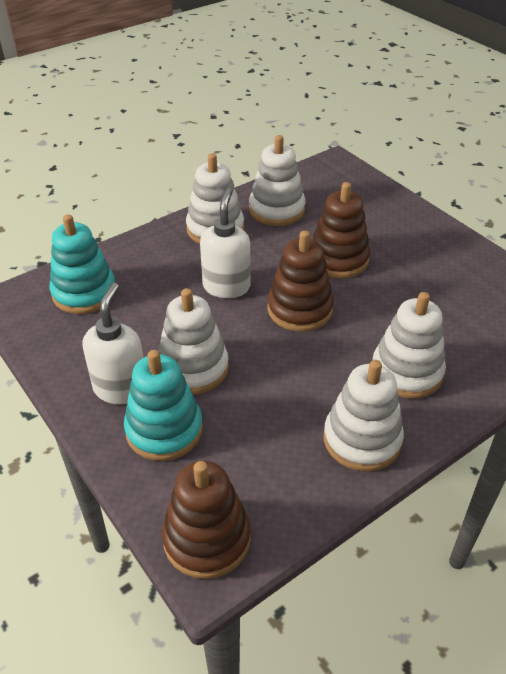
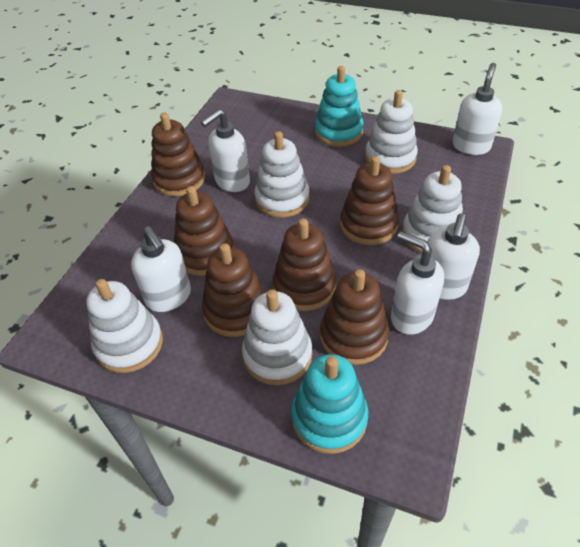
brown stacking toy: [162,461,251,579] [267,231,334,332] [312,182,370,278] = 3 -> [151,113,205,196] [174,186,234,276] [202,243,265,337] [273,218,336,311] [320,269,389,365] [340,156,399,245] = 6
white soap dispenser: [83,283,143,404] [200,188,250,298] = 2 -> [131,226,191,312] [201,109,250,192] [391,232,444,335] [427,213,480,300] [452,63,502,155] = 5

